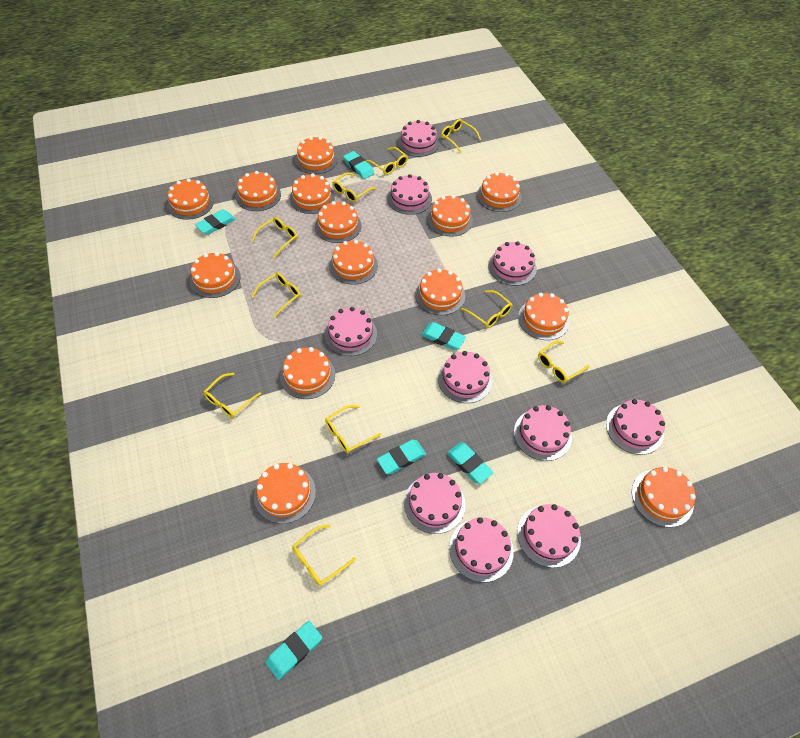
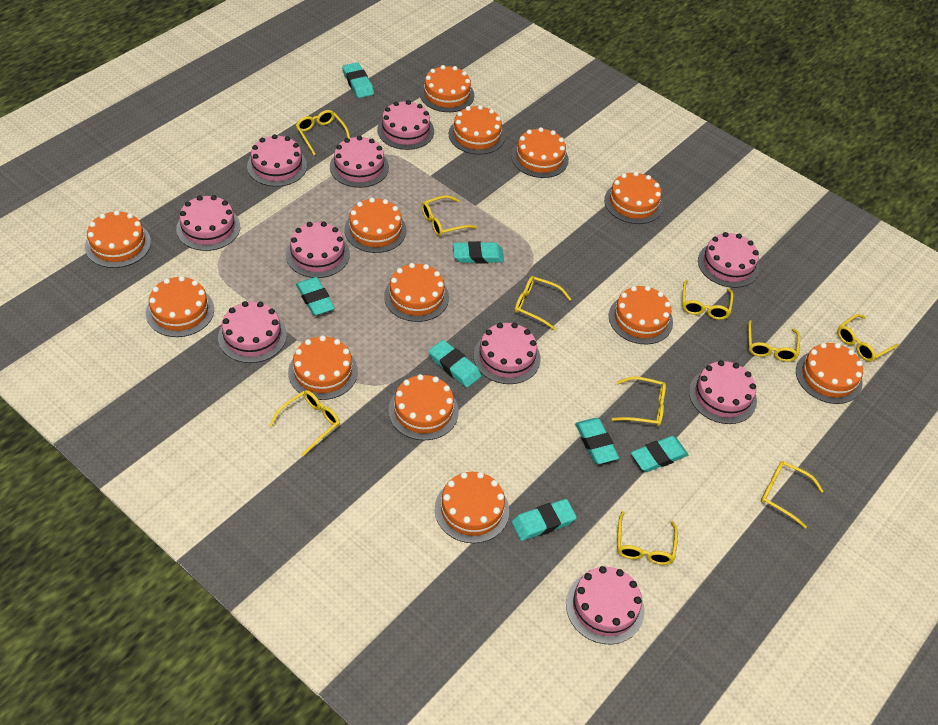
orange cake: [167,178,214,220] [190,252,240,298] [236,171,281,211] [254,463,316,524] [280,347,335,399] [290,173,335,214] [295,136,338,174] [315,201,361,243] [329,240,378,285] [415,269,465,315] [427,195,473,237] [477,172,522,212] [518,293,570,340] [632,467,696,527] = 14 -> [85,210,151,268] [146,276,214,337] [288,335,358,400] [345,198,407,253] [384,263,449,322] [388,374,459,440] [420,65,474,112] [435,472,509,543] [449,105,505,155] [511,127,569,178] [604,171,663,224] [609,286,673,344] [796,343,863,404] = 13
turquoise eraser: [195,209,236,235] [265,621,322,680] [343,151,375,179] [377,439,426,474] [421,322,466,350] [447,442,493,484] = 6 -> [296,277,335,316] [342,62,374,98] [429,340,481,388] [453,241,504,264] [512,499,577,541] [575,418,619,464] [631,436,688,472] = 7

